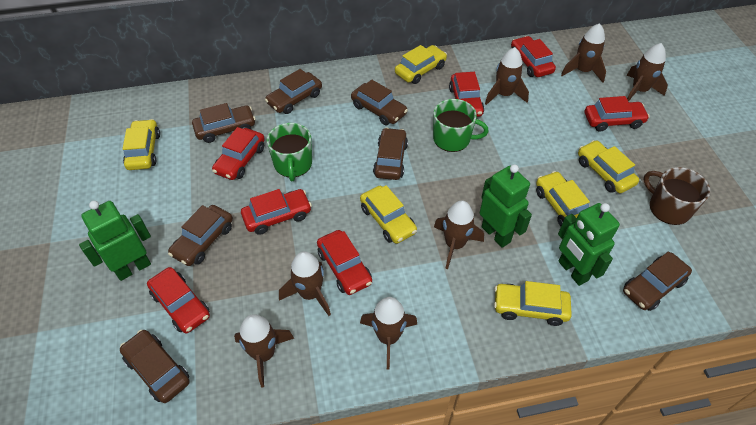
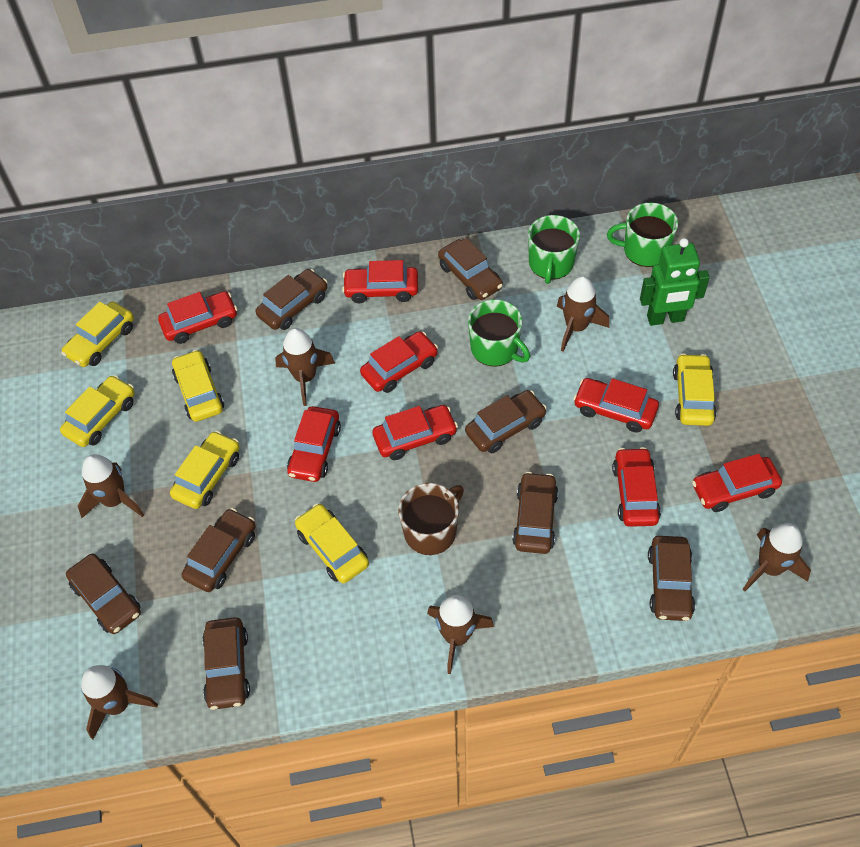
brown car: [120,330,190,403] [168,205,233,266] [192,103,256,143] [265,69,322,114] [351,80,408,125] [373,128,408,180] [623,252,692,311] = 7 -> [66,554,141,634] [182,508,256,592] [202,617,250,710] [256,269,327,330] [438,238,503,300] [465,390,547,453] [512,472,558,554] [648,536,695,621] = 8
brown rocket: [234,314,295,387] [279,251,331,316] [360,297,418,369] [434,200,484,269] [485,47,529,105] [561,23,606,83] [627,43,668,102] = 7 -> [78,454,144,518] [81,665,158,739] [275,328,335,406] [427,595,494,674] [557,276,609,352] [743,523,811,591] = 6
green mug: [267,123,312,181] [433,99,489,152] = 2 -> [468,299,530,367] [528,215,580,284] [607,203,678,267] = 3
green robot: [79,201,151,281] [480,164,532,248] [558,203,620,286] = 3 -> [640,238,710,326] = 1
red car: [147,267,210,333] [212,127,265,180] [241,189,312,235] [317,230,372,295] [449,72,484,117] [511,36,556,77] [585,96,650,132] = 7 -> [158,291,237,344] [287,406,341,482] [342,260,418,303] [360,331,438,393] [372,405,458,460] [573,378,659,432] [612,447,661,527] [692,454,782,512] = 8

